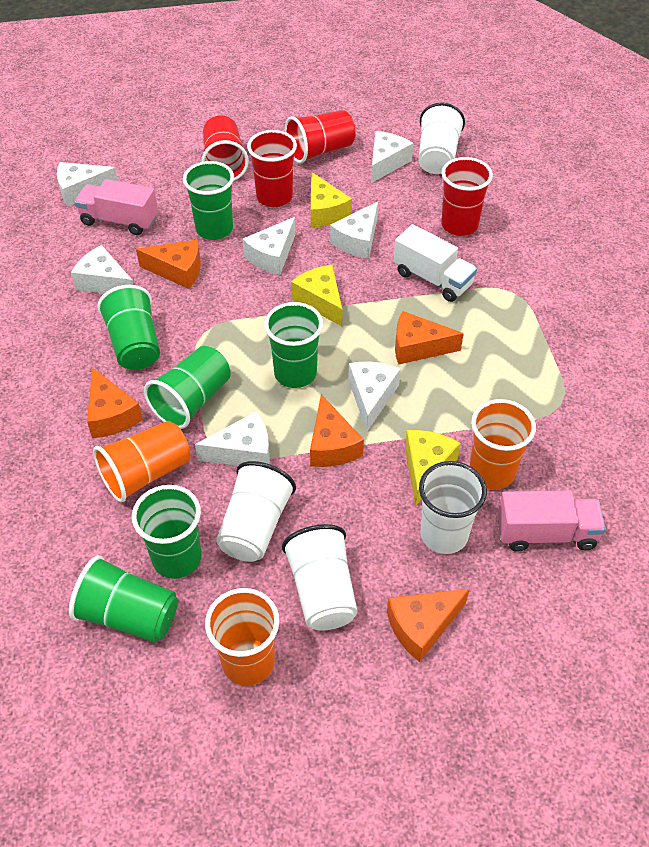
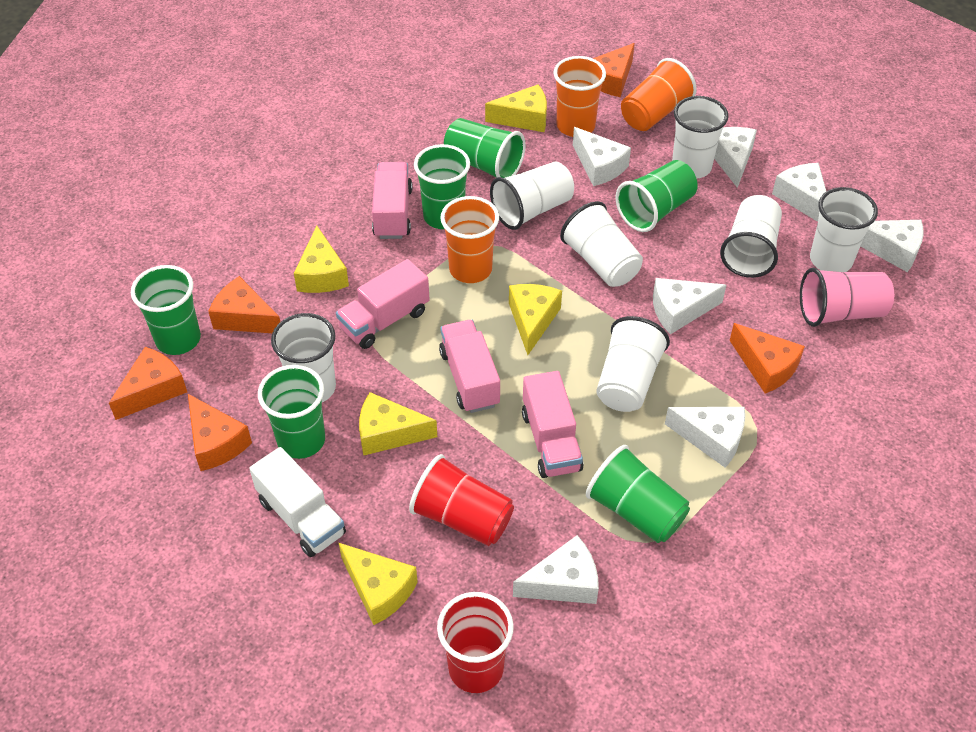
pink cup: none = 0 -> [800,268,894,327] = 1
pink truck: [74,179,158,235] [497,491,606,552] = 2 -> [336,259,430,349] [372,162,413,239] [439,320,500,413] [522,371,583,478] = 4
red cup: [201,115,249,181] [247,130,297,207] [285,110,356,164] [441,157,493,236] = 4 -> [409,454,514,546] [437,592,514,693] = 2
white cup: [216,461,296,562] [282,524,358,631] [418,103,465,174] [419,461,487,554] = 4 -> [271,313,336,402] [490,161,574,230] [560,201,643,287] [596,316,670,412] [672,96,729,179] [720,195,782,278] [810,187,878,272] = 7
yellow cheese: [291,265,343,326] [311,172,352,227] [405,430,461,506] = 3 -> [294,226,349,293] [339,543,418,625] [359,392,437,456] [485,84,547,132] [509,284,562,355] = 5

